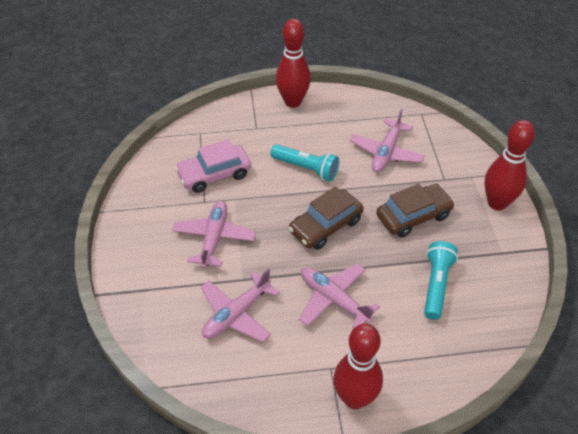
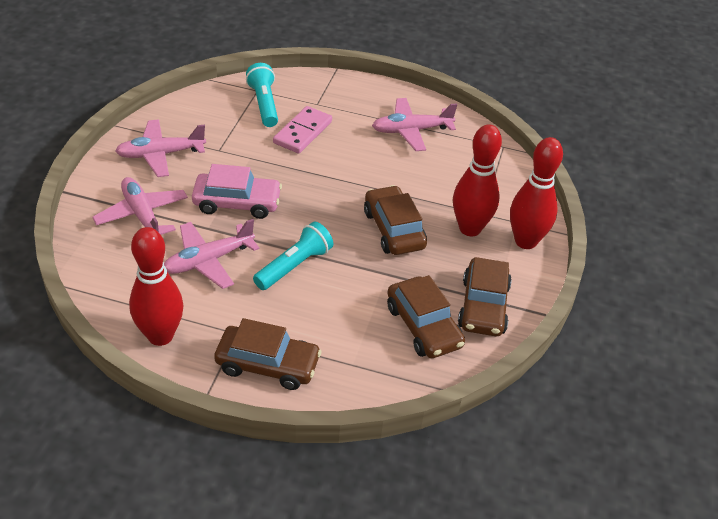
brown car: [288,186,363,250] [376,184,455,238] = 2 -> [214,318,322,390] [364,185,427,255] [387,275,465,358] [458,257,512,336] = 4
pink domino: none = 0 -> [273,106,332,154] = 1

